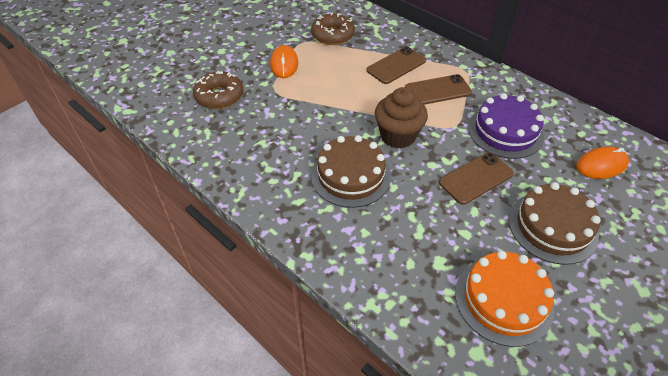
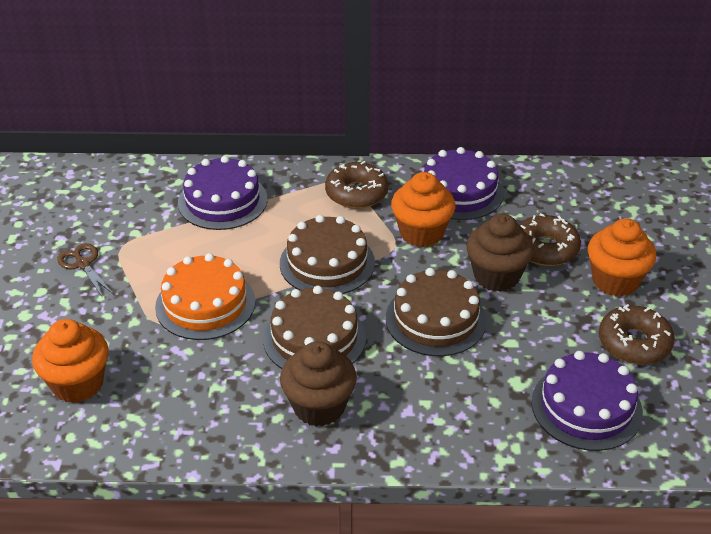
brown cake: [311,135,391,208] [509,182,601,265] = 2 -> [263,286,366,369] [280,215,375,294] [386,268,487,356] = 3
brown cupcake: [375,87,428,149] = 1 -> [280,341,357,427] [466,214,534,292] = 2
brown donut: [193,71,243,109] [311,13,355,45] = 2 -> [325,161,388,209] [519,213,581,266] [599,304,675,365] = 3
brown phone: [366,47,426,84] [405,74,472,105] [439,152,514,205] = 3 -> none = 0
brown scissors: none = 0 -> [57,243,113,298] = 1
orange cupcake: none = 0 -> [32,319,109,403] [391,172,456,247] [588,218,656,297] = 3
orange mouse: [270,45,298,78] [576,147,629,179] = 2 -> none = 0
purple cake: [468,93,544,159] = 1 -> [178,156,268,230] [424,147,504,220] [531,351,643,451] = 3

